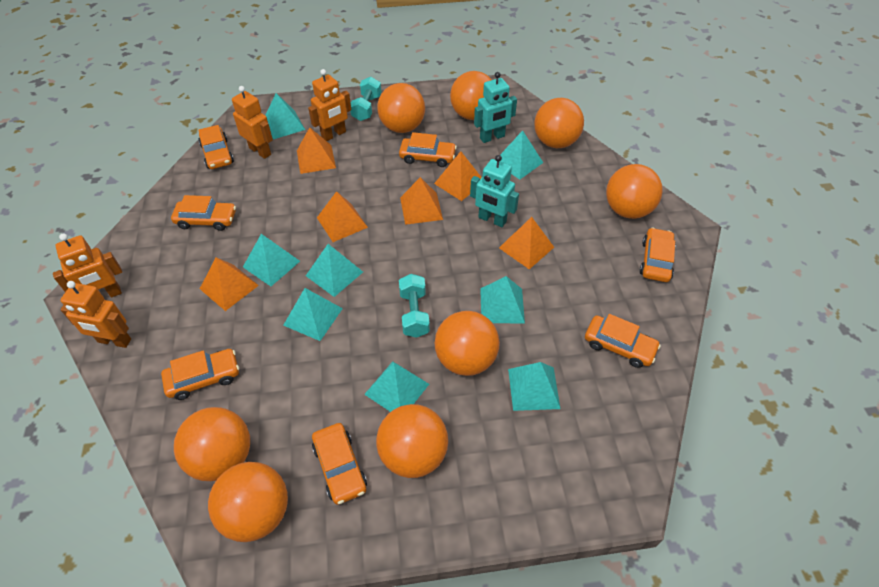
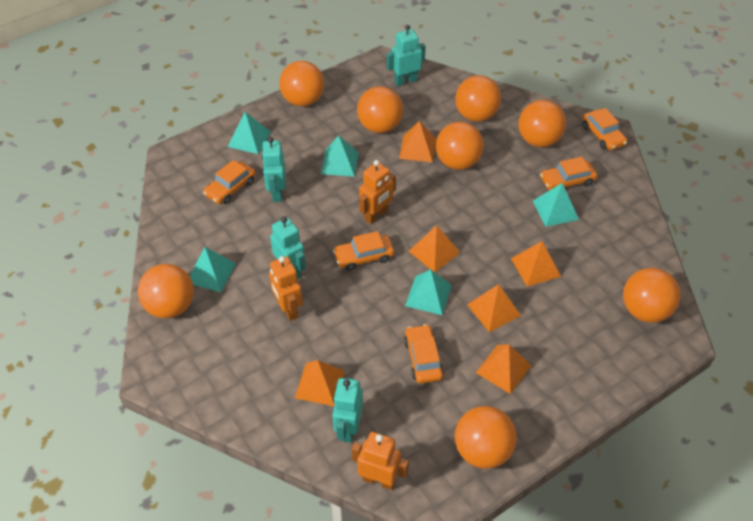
orange car: [161,349,239,400] [171,195,236,231] [198,125,234,169] [312,423,367,505] [399,132,457,167] [585,314,661,368] [639,228,676,282] = 7 -> [203,160,256,204] [333,231,394,271] [404,324,444,384] [540,157,597,190] [582,108,627,150] = 5
orange robot: [53,234,122,297] [60,281,131,348] [232,86,273,159] [308,69,352,141] = 4 -> [269,256,303,321] [352,432,409,490] [359,160,396,224] = 3
turquoise dumbbell: [350,77,382,121] [399,274,430,338] = 2 -> none = 0
turquoise pyramid: [243,234,300,286] [265,93,305,139] [283,288,343,341] [306,244,363,297] [364,361,429,412] [480,276,525,324] [500,130,543,179] [508,362,561,411] = 8 -> [190,247,236,292] [228,112,271,154] [321,135,359,177] [405,269,452,315] [533,183,579,227] = 5
turquoise robot: [470,155,519,227] [474,72,517,143] = 2 -> [262,137,286,202] [270,217,306,280] [333,378,363,443] [386,25,426,86] = 4

